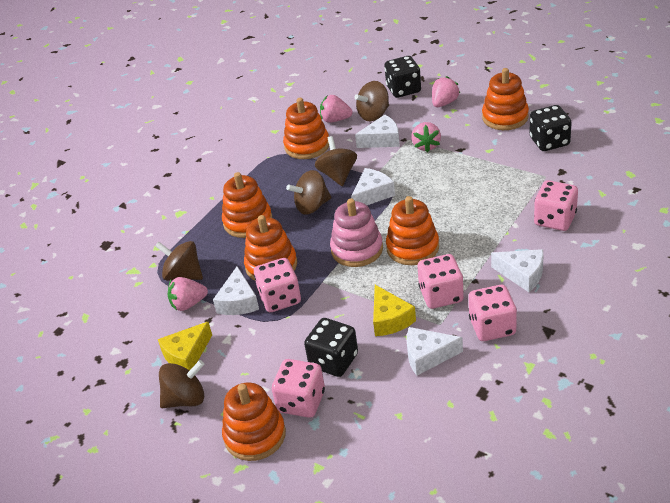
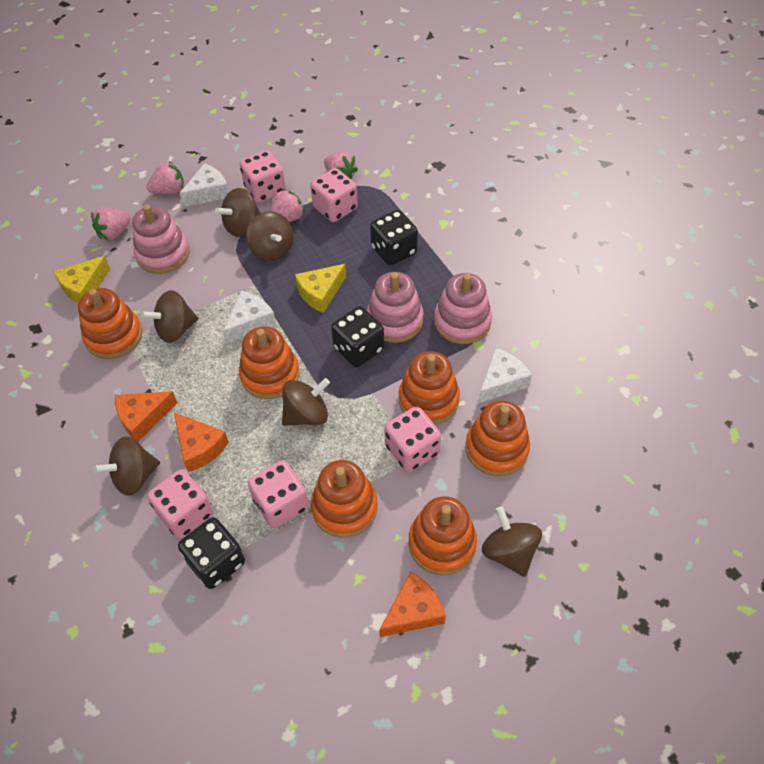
brown spinning top: [155,241,203,281] [159,360,204,408] [286,170,332,215] [315,136,357,186] [354,81,389,121] = 5 -> [93,436,160,496] [141,290,198,343] [215,188,260,237] [246,211,293,261] [282,378,330,426] [482,506,542,577] = 6
orange cheese: none = 0 -> [115,391,178,442] [174,412,229,472] [379,572,446,637] = 3
pink stacking toy: [330,198,383,267] = 1 -> [132,205,189,274] [367,272,424,343] [434,273,492,344] = 3
white cheese: [213,266,259,315] [351,168,395,205] [355,115,400,148] [407,327,463,376] [491,249,544,292] = 5 -> [179,163,229,207] [223,290,276,344] [478,348,532,403] = 3

